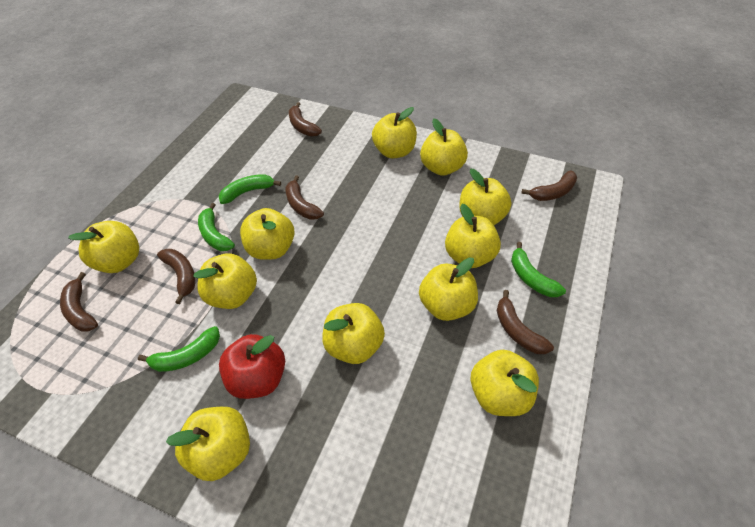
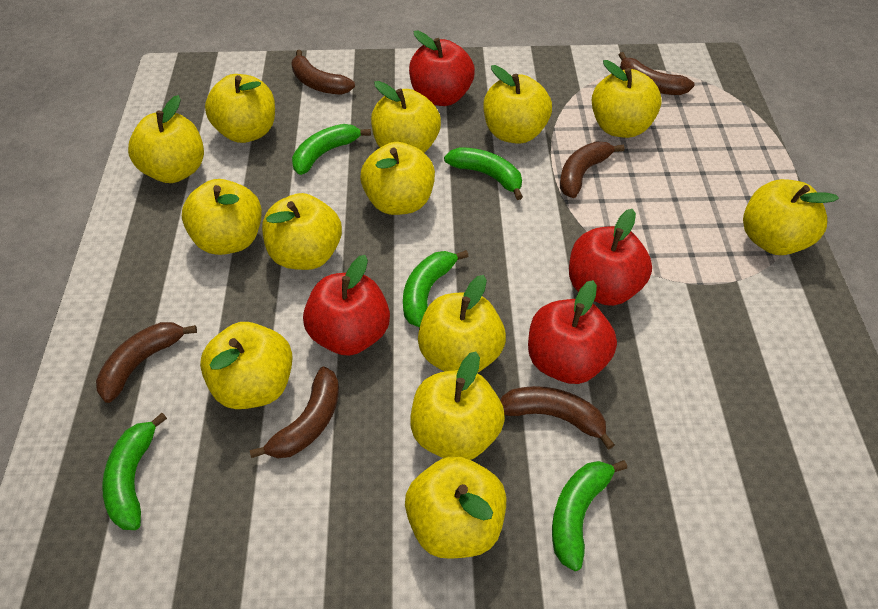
green banana: [138,326,220,372] [198,203,235,251] [219,174,281,204] [511,242,566,297] = 4 -> [102,413,167,530] [292,124,371,175] [403,250,469,327] [444,147,523,200] [552,460,627,571] = 5
red apple: [219,334,285,399] = 1 -> [303,255,390,356] [409,31,475,106] [528,280,617,384] [569,209,652,306] = 4
yellow apple: [68,221,139,273] [166,407,250,481] [193,254,257,309] [240,208,295,260] [322,303,385,364] [372,107,417,158] [419,257,478,321] [420,118,468,176] [445,204,501,268] [459,169,511,225] [470,350,539,416] = 11 -> [128,95,204,183] [182,179,262,255] [200,322,293,409] [205,74,275,143] [262,193,342,270] [360,142,435,215] [371,81,441,153] [405,456,506,559] [410,352,505,460] [418,275,506,373] [483,65,552,144] [592,60,662,138] [743,179,839,255] = 13

